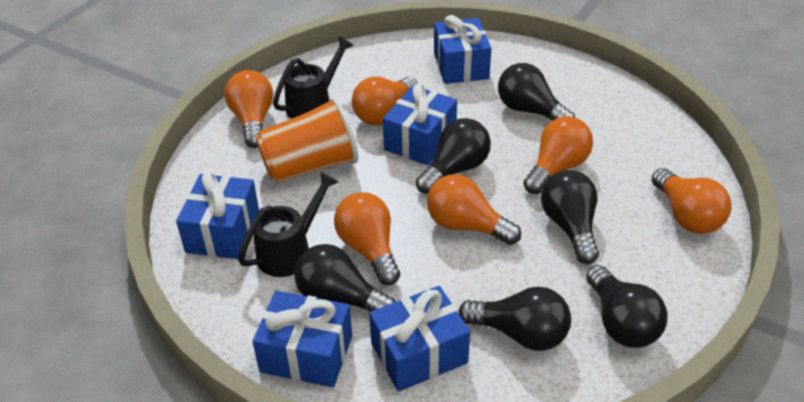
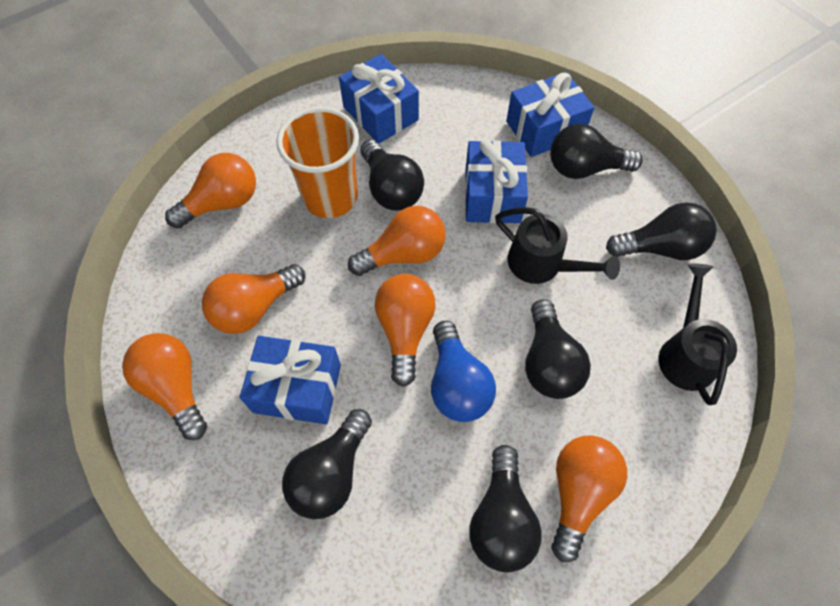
blue gift: [176,172,259,259] [252,291,352,387] [369,286,470,392] [383,83,457,165] [434,15,492,84] = 5 -> [240,336,341,424] [339,54,419,144] [465,140,528,223] [506,72,594,157] = 4
blue light bulb: none = 0 -> [431,321,496,422] = 1

